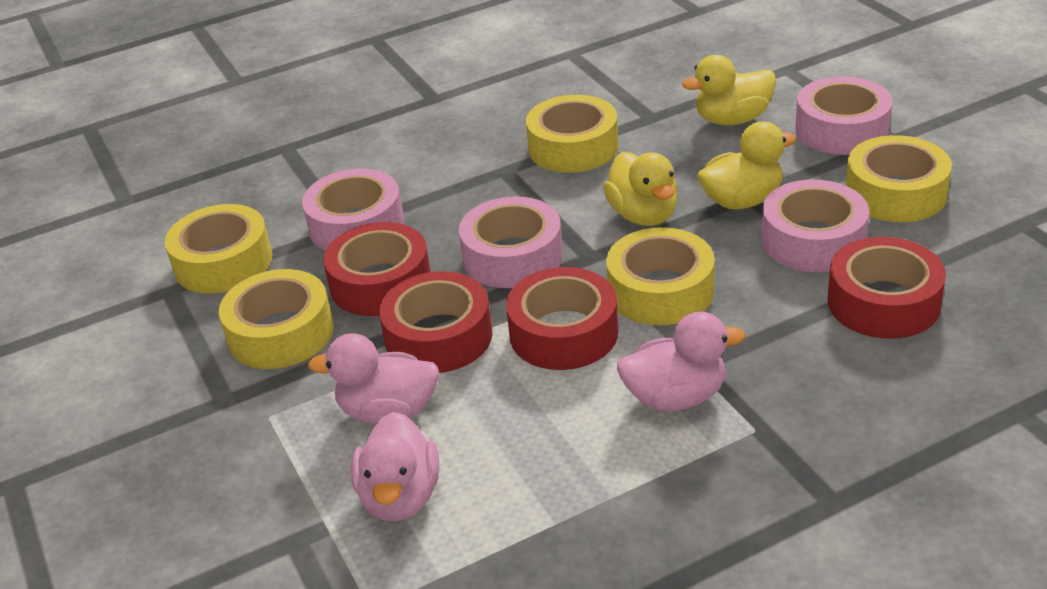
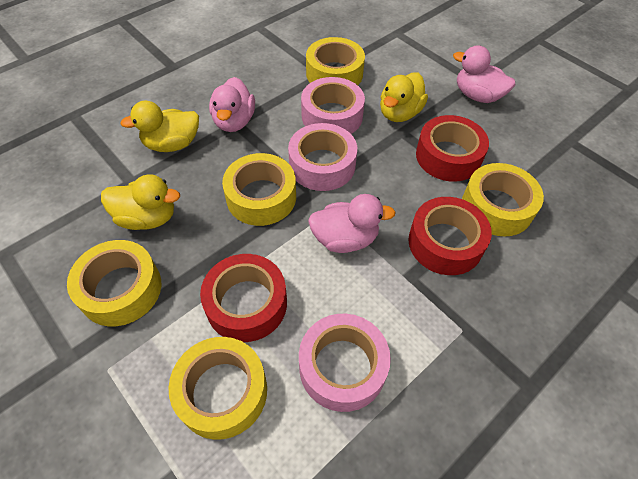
pink tape: [302,169,404,251] [459,196,563,288] [761,180,869,272] [795,76,893,155] = 4 -> [288,123,357,191] [299,314,391,412] [301,77,365,134] = 3
red tape: [323,222,431,316] [379,271,493,373] [506,267,618,370] [828,237,946,339] = 4 -> [200,254,287,342] [408,197,492,275] [416,115,489,182] = 3

